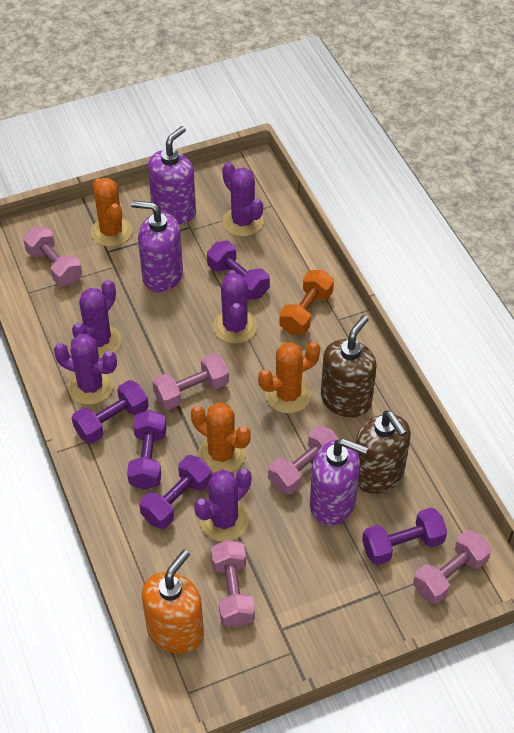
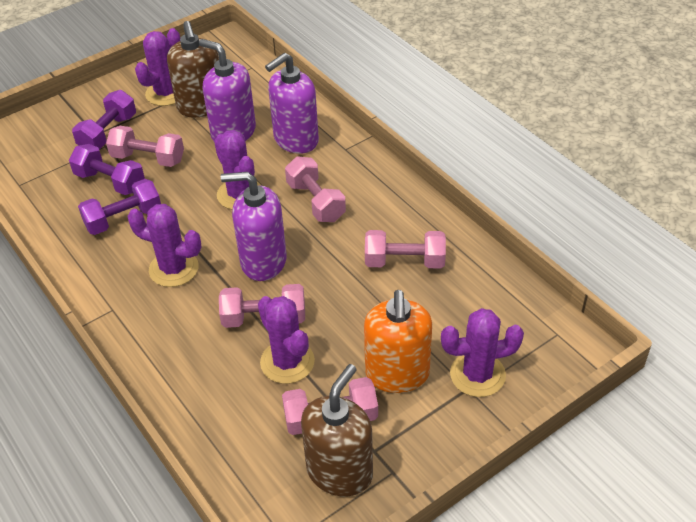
orange cactus: [91,178,132,247] [191,402,251,473] [258,342,320,413] = 3 -> none = 0
orange dumbbell: [280,270,334,335] = 1 -> none = 0
purple dumbbell: [72,380,149,444] [127,410,166,490] [139,455,212,529] [207,241,270,300] [362,508,447,565] = 5 -> [69,144,145,195] [72,90,136,150] [78,179,161,235] = 3

